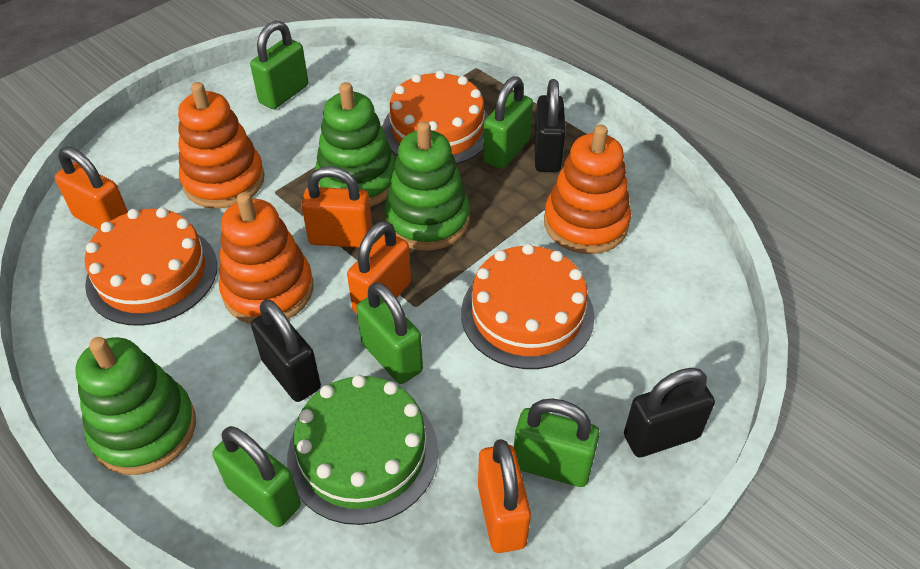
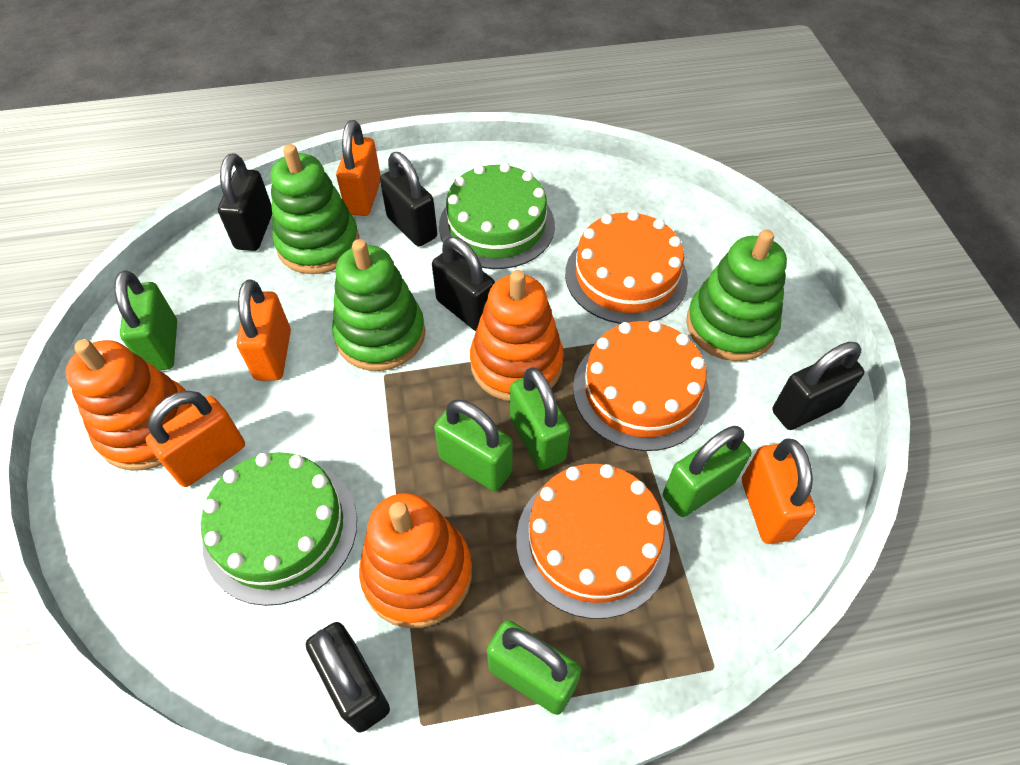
black padlock: [251,299,321,402] [534,79,566,172] [624,368,715,457] = 3 -> [218,153,272,251] [306,622,390,733] [380,152,437,247] [432,236,495,331] [772,342,865,430] = 5
green cake: [287,375,438,525] = 1 -> [201,452,357,606] [439,163,555,269] = 2

